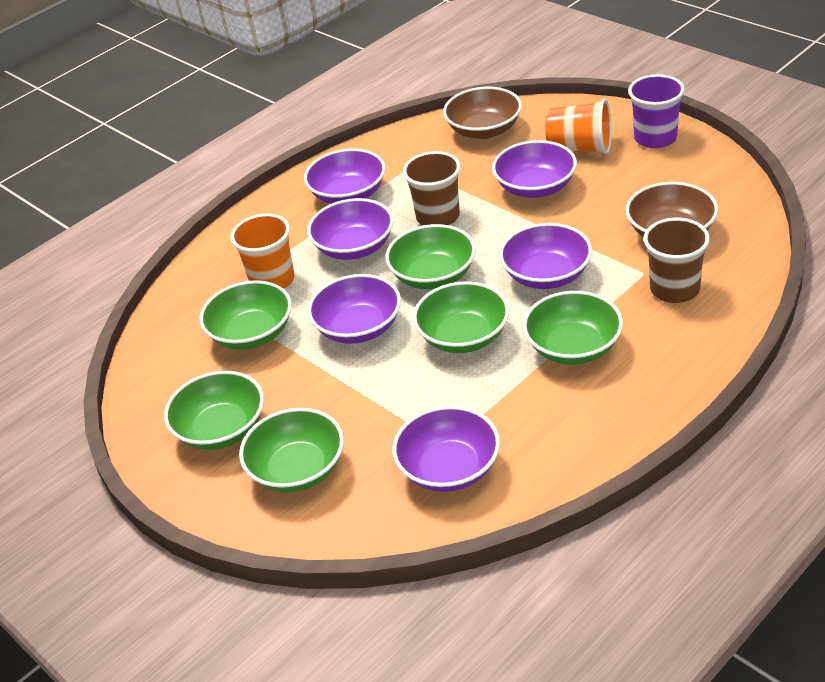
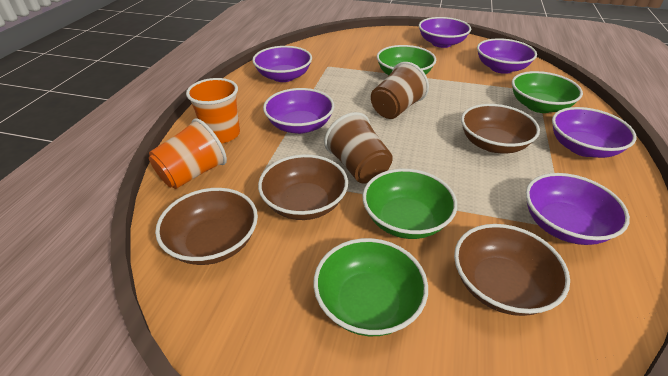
brown bowl: [443,87,522,139] [626,182,718,238] = 2 -> [155,188,258,265] [258,154,348,220] [454,224,570,316] [461,104,540,153] = 4
green bowl: [164,371,264,450] [200,280,292,350] [239,408,344,492] [385,224,476,289] [413,281,509,353] [523,291,623,365] = 6 -> [313,238,428,336] [362,169,457,239] [377,45,436,75] [512,71,583,113] = 4
purple cup: [628,74,685,148] = 1 -> none = 0

